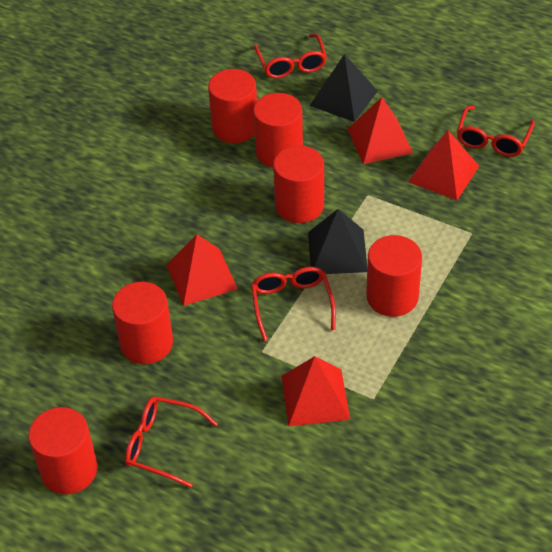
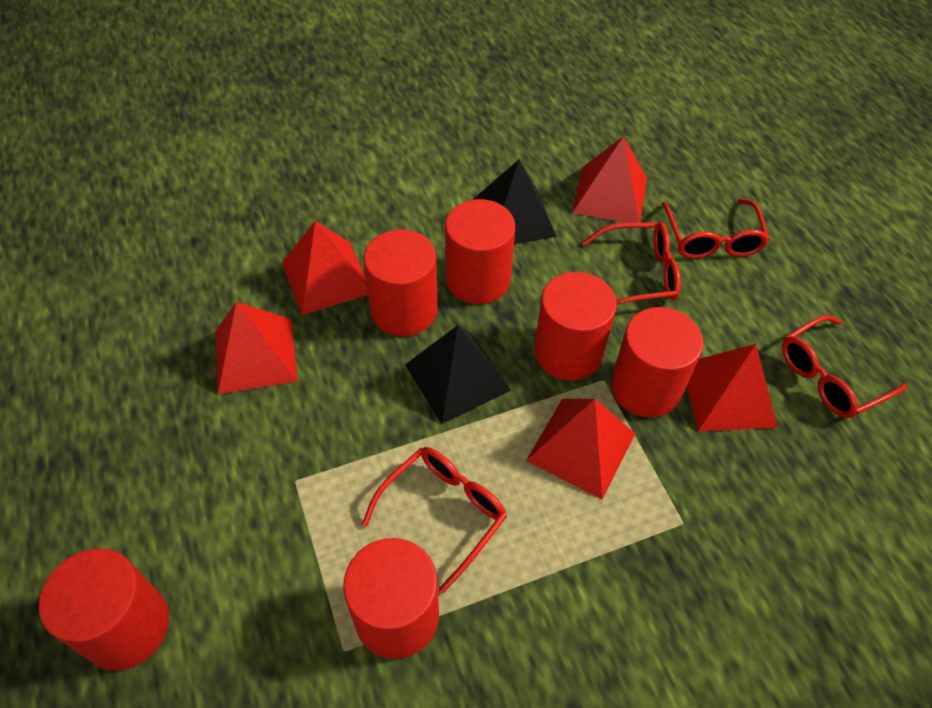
red pyramid: [167,234,238,306] [281,356,350,426] [348,97,413,164] [408,130,479,200] = 4 -> [215,302,298,394] [282,221,368,315] [526,399,636,499] [572,136,647,223] [687,344,778,432] = 5

